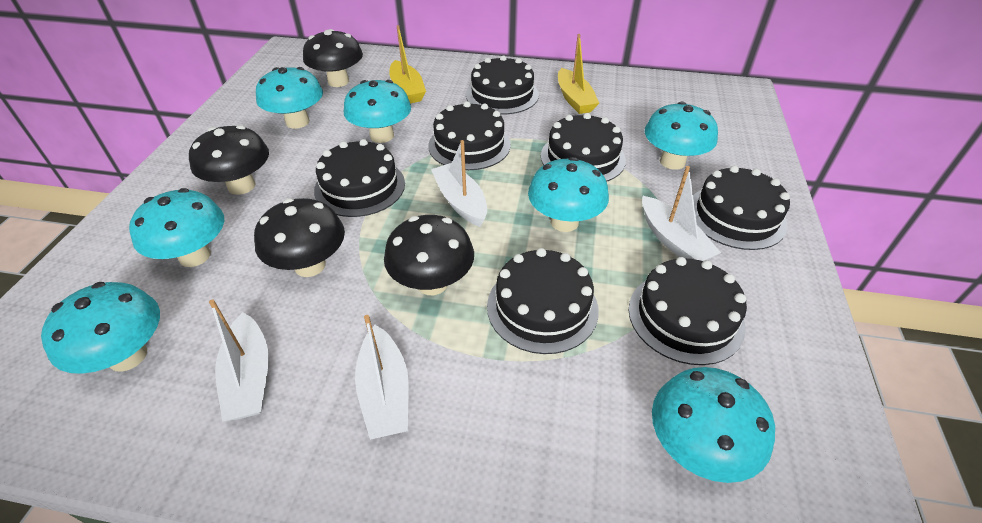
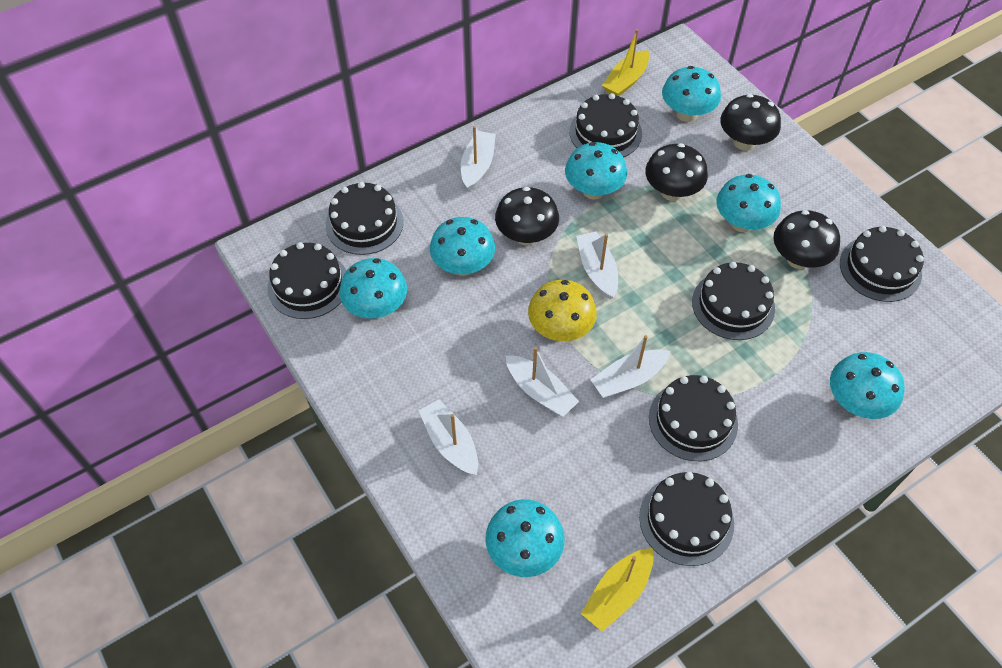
white boat: [209,299,269,422] [355,315,409,440] [431,140,487,227] [642,166,721,261] = 4 -> [418,399,478,475] [461,126,496,191] [506,347,579,417] [576,231,618,299] [590,335,670,398] = 5
yellow mushroom: none = 0 -> [528,280,597,341] = 1

